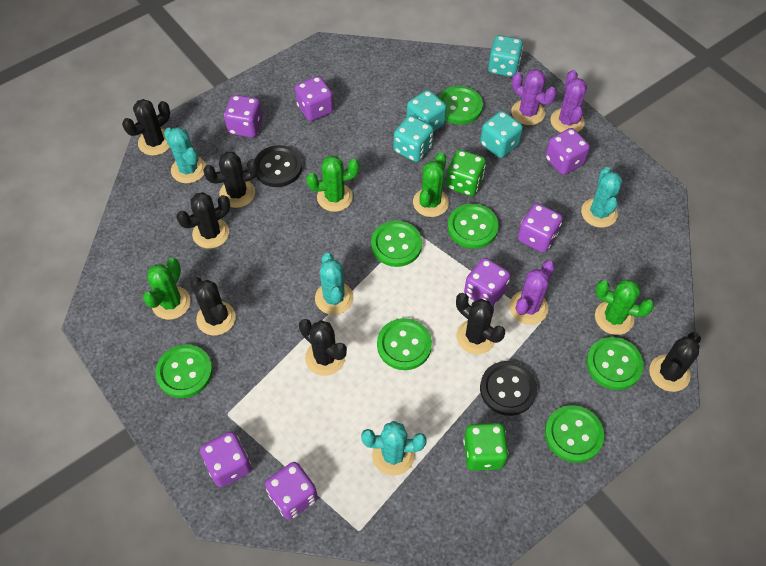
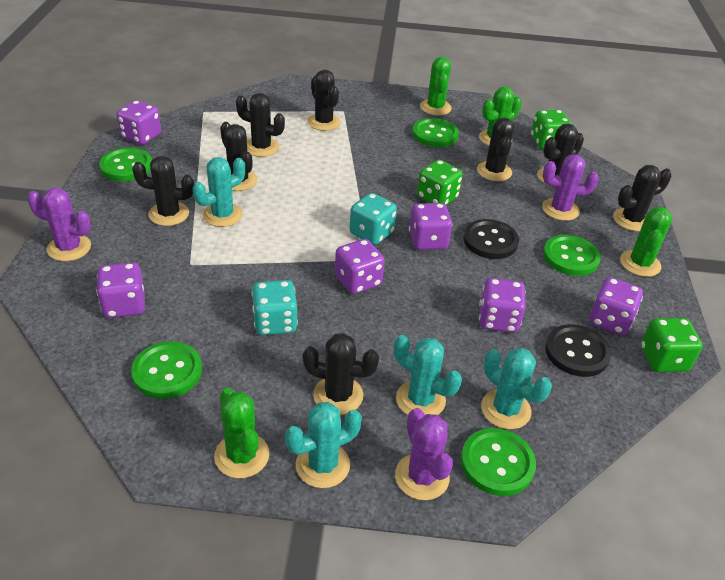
black cactus: [122,99,170,156] [176,192,230,249] [190,277,236,336] [203,152,259,208] [299,319,347,376] [456,293,505,354] [649,332,701,392] = 7 -> [132,156,194,226] [220,122,257,191] [236,93,285,157] [303,333,379,415] [307,70,341,131] [477,117,515,181] [537,124,584,184] [613,165,672,231] = 8
green button: [155,344,213,398] [371,221,422,267] [377,318,432,370] [438,86,483,124] [448,203,499,249] [545,405,604,463] [586,337,644,390] = 7 -> [99,148,152,181] [131,341,202,399] [412,118,459,147] [461,428,536,496] [543,235,601,276] = 5
green dice: [446,150,486,196] [463,423,508,471] = 2 -> [417,160,463,205] [531,110,571,149] [641,318,703,372] = 3
purple dice: [200,431,252,487] [224,95,263,138] [265,462,318,520] [295,76,334,121] [464,258,511,307] [518,203,563,253] [545,128,590,175] = 7 -> [96,262,145,318] [117,100,161,145] [335,239,385,294] [409,203,452,250] [479,278,526,333] [589,277,643,335] = 6
turquoise dice: [394,115,434,162] [407,90,447,132] [480,111,523,158] [488,35,523,77] = 4 -> [252,280,298,335] [350,193,397,245] = 2

